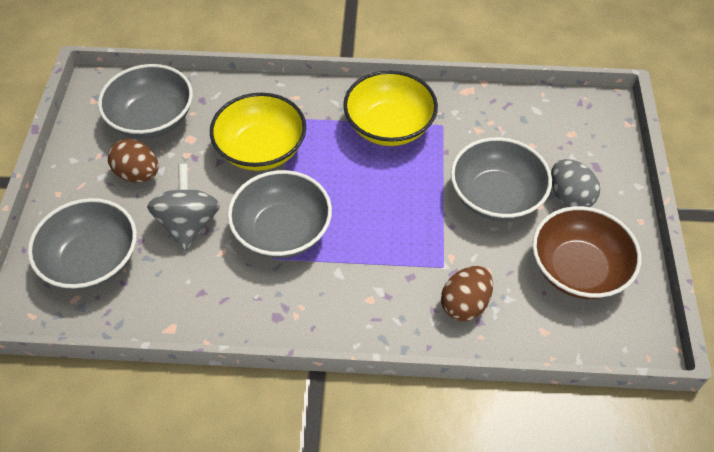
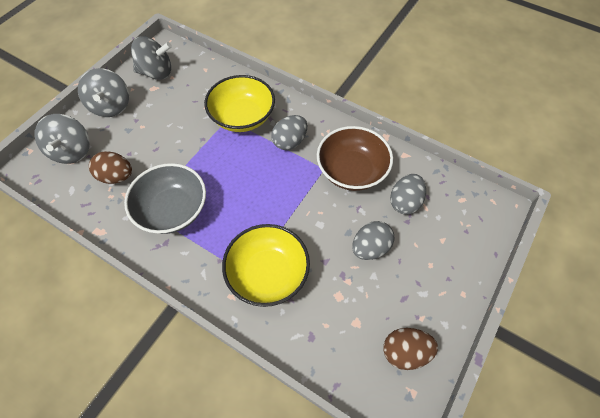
grey bowl: [28,198,137,290] [98,64,193,139] [228,170,332,258] [451,137,552,221] = 4 -> [124,163,206,234] = 1
grey egg: [551,159,600,207] = 1 -> [271,115,307,150] [352,221,395,260] [390,174,426,215] = 3
grey spinning top: [147,164,220,252] = 1 -> [34,114,90,164] [78,68,129,117] [131,36,172,80] = 3

